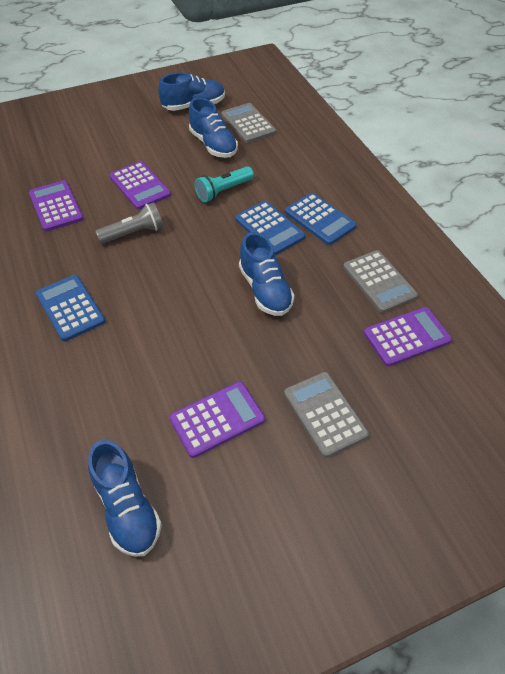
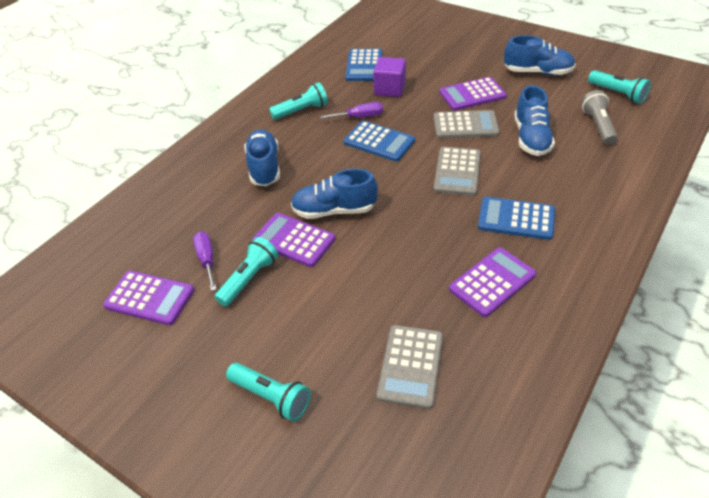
purple cube: none = 0 -> [373,57,406,97] = 1
purple screwdriver: none = 0 -> [193,231,217,291] [320,102,383,119] = 2
turquoise flashlight: [195,166,254,203] = 1 -> [215,237,278,307] [226,363,311,421] [269,82,328,120] [588,70,651,104] = 4

